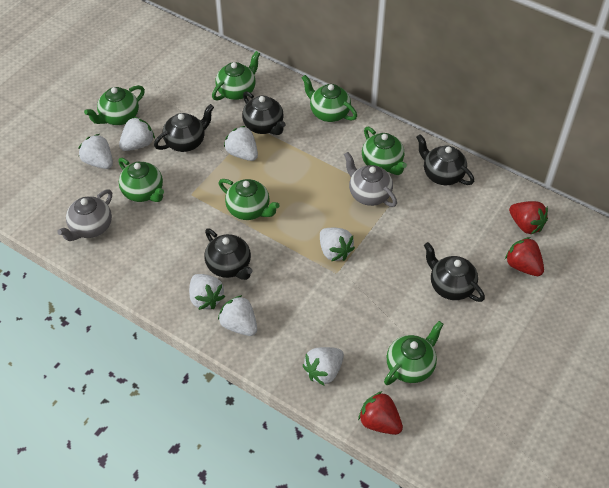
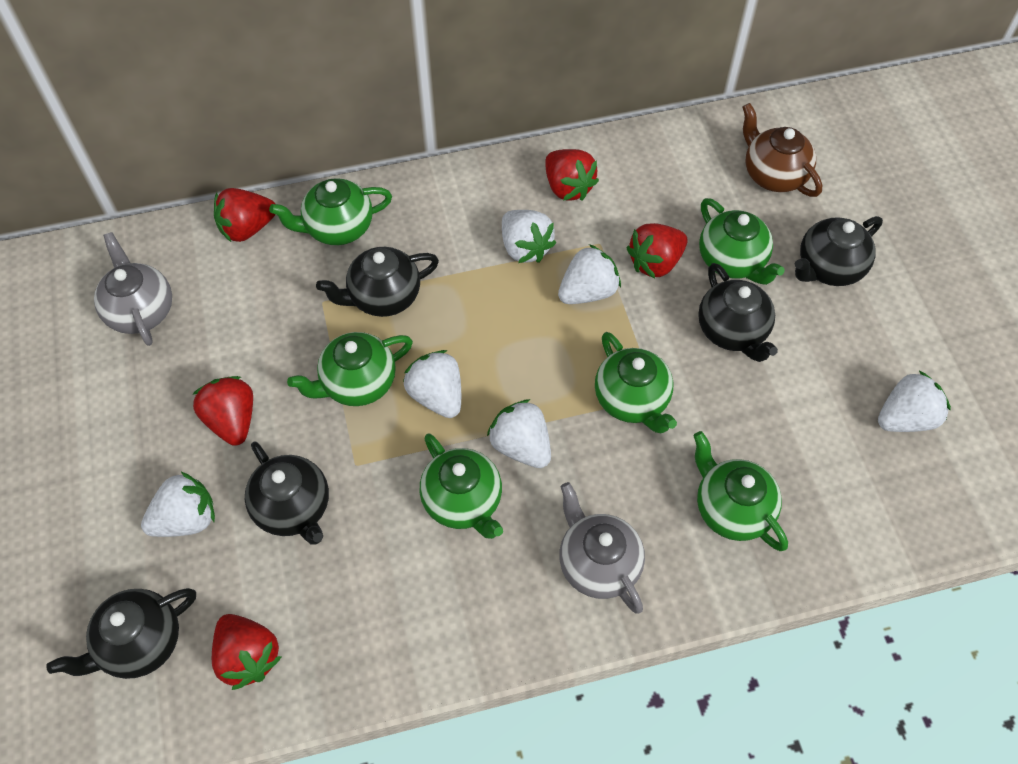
brown teapot: none = 0 -> [742,103,822,197] = 1
green teapot: [84,85,145,125] [118,158,164,202] [212,51,260,100] [219,179,280,220] [302,75,357,122] [362,127,407,175] [384,321,444,385] = 7 -> [269,179,392,245] [287,332,413,406] [420,433,503,539] [595,332,677,433] [693,431,788,551] [699,198,785,285] = 6
red strawberry: [358,391,403,435] [505,237,544,276] [509,201,548,234] = 3 -> [192,376,253,446] [212,614,281,690] [214,188,276,242] [545,149,599,201] [626,223,687,279] = 5
white strawberry: [78,134,113,169] [119,117,155,151] [189,274,225,310] [218,295,257,336] [224,126,258,161] [303,347,344,385] [320,228,355,261] = 7 -> [141,472,215,537] [403,350,461,418] [487,399,551,468] [502,210,556,263] [558,244,621,304] [878,371,951,432] = 6

